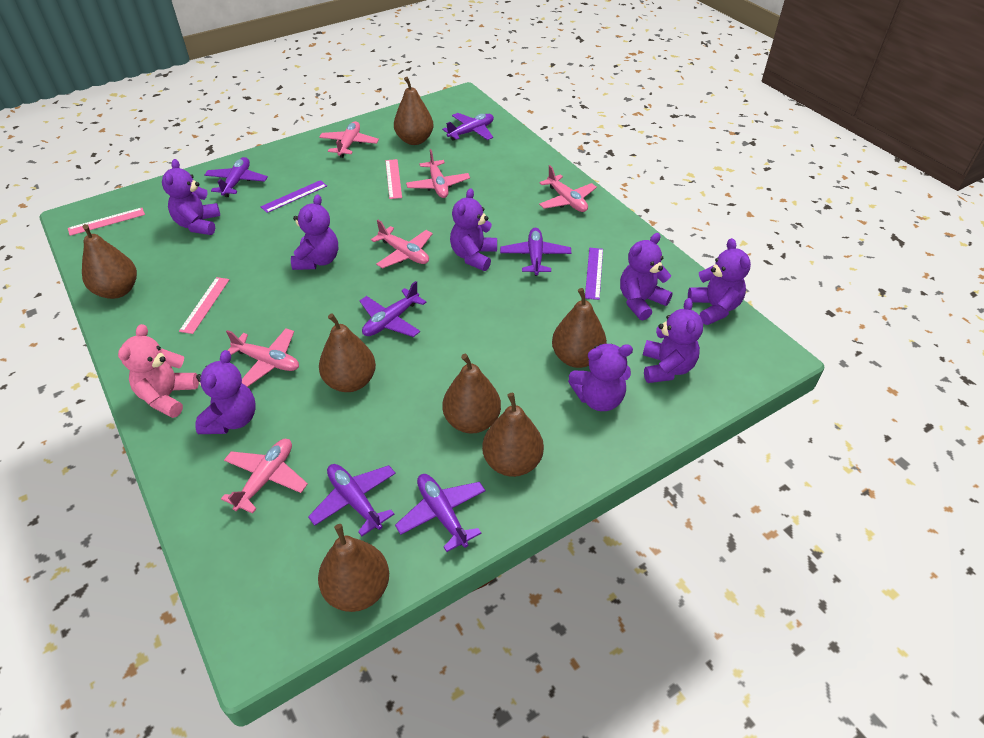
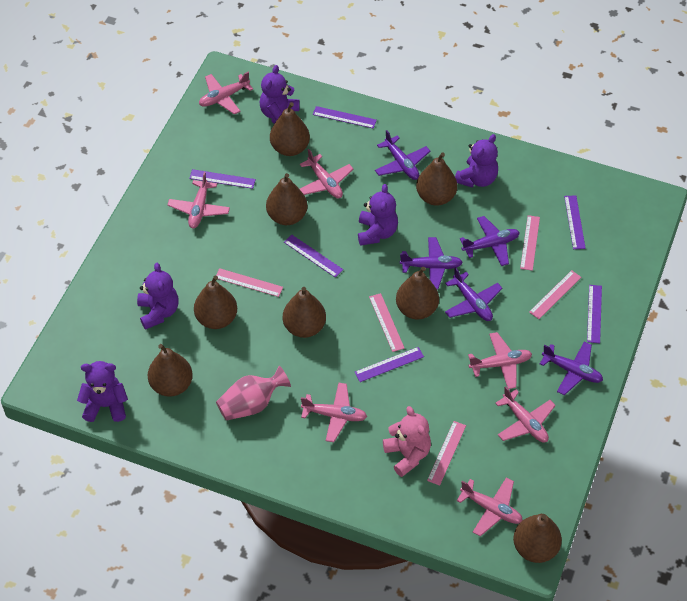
brown pear: [82,224,137,299] [318,524,389,612] [319,313,376,392] [394,77,434,145] [442,354,501,434] [482,393,544,477] [552,288,607,368] = 7 -> [148,344,193,397] [194,275,237,329] [266,173,308,225] [270,102,310,156] [283,287,326,338] [396,267,439,319] [416,153,457,206] [513,514,562,563] = 8
pink plane: [221,439,308,514] [226,328,299,387] [319,121,379,158] [371,220,433,268] [406,149,470,198] [539,165,597,212] = 6 -> [167,172,230,229] [199,72,253,115] [300,149,353,198] [301,383,367,442] [457,477,523,537] [468,332,532,389] [495,386,556,443] = 7
pink ruler: [68,208,145,236] [179,277,230,334] [385,159,402,199] = 3 -> [216,268,283,297] [369,293,405,352] [427,421,466,486] [520,215,540,271] [529,270,581,319] = 5
pink vase: none = 0 -> [216,366,291,421] = 1
purple plane: [204,157,268,197] [308,464,396,536] [360,281,426,337] [395,474,486,552] [442,113,494,141] [500,228,571,276] = 6 -> [375,130,430,180] [400,237,463,290] [445,267,502,321] [460,216,520,266] [540,342,603,395] = 5
purple ruler: [261,180,327,213] [585,248,603,300] = 2 -> [189,169,256,189] [284,235,343,278] [313,106,377,129] [355,347,424,382] [564,195,586,249] [587,285,602,344] = 6
purple teddy bear: [162,159,220,235] [195,350,256,434] [291,194,338,270] [450,188,497,271] [568,344,633,411] [620,233,673,321] [643,298,703,383] [688,238,751,325] = 8 -> [77,361,128,422] [137,263,179,330] [260,65,300,124] [358,184,398,246] [455,134,498,188] = 5

